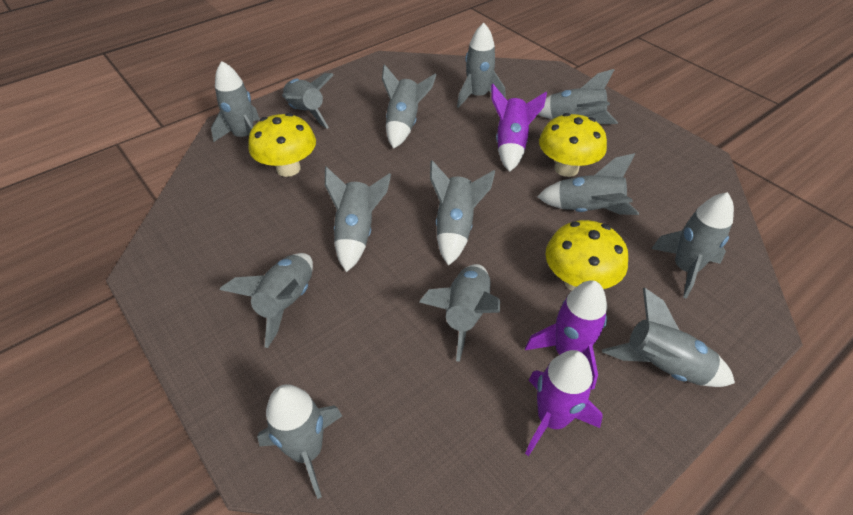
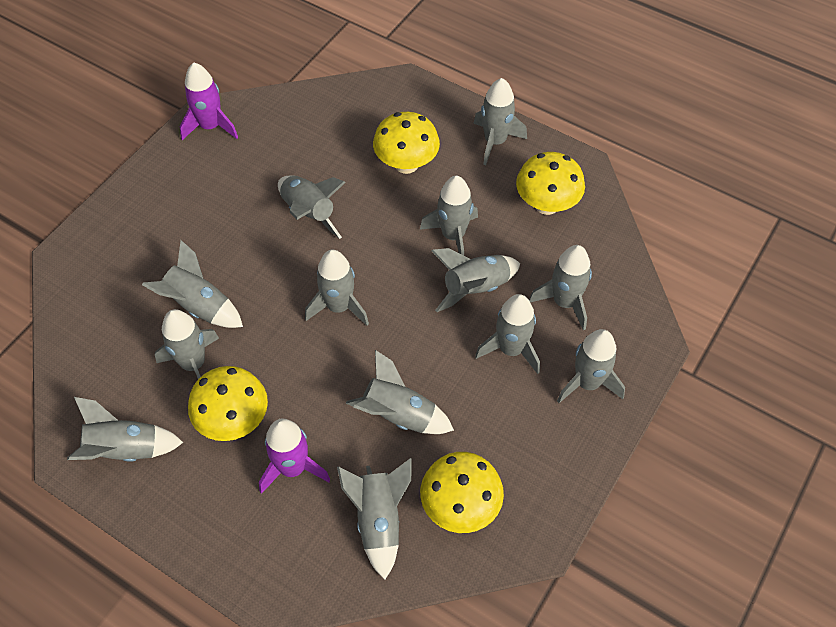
purple rocket: [491,84,547,172] [525,280,607,390] [525,350,603,456] = 3 -> [180,62,238,140] [259,419,330,494] = 2
yellow mushroom: [248,113,316,177] [539,113,607,177] [546,220,628,291] = 3 -> [188,366,268,441] [373,112,440,174] [420,452,504,533] [516,152,585,215] = 4

